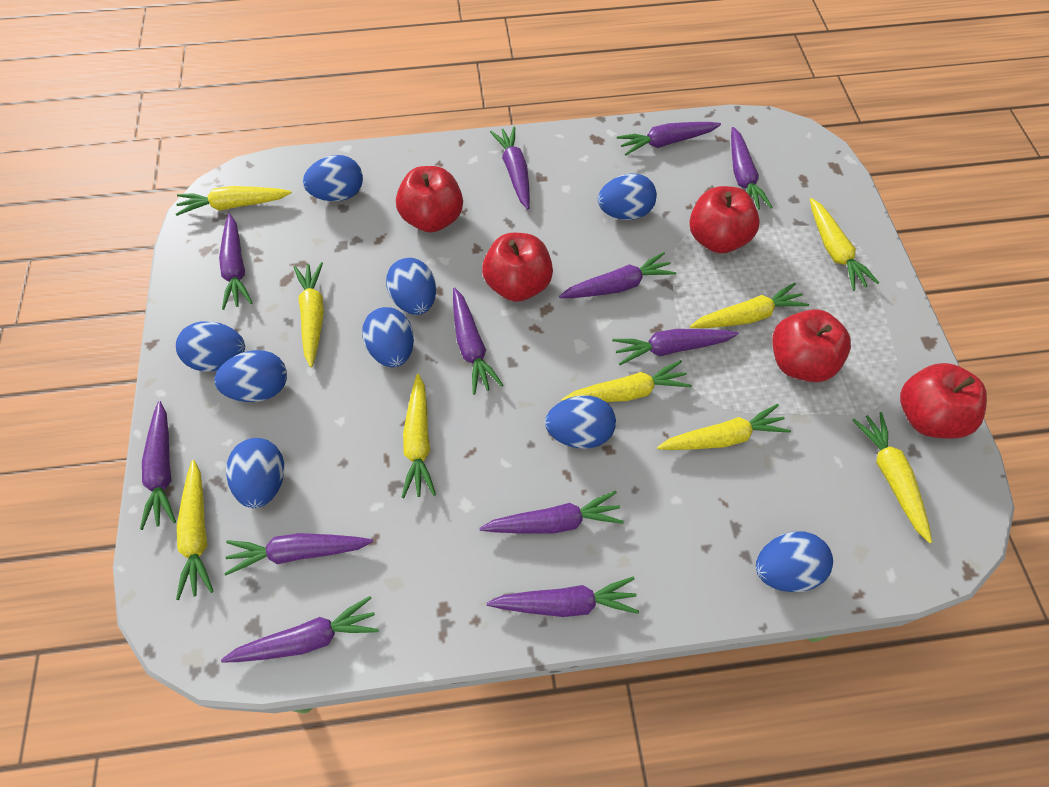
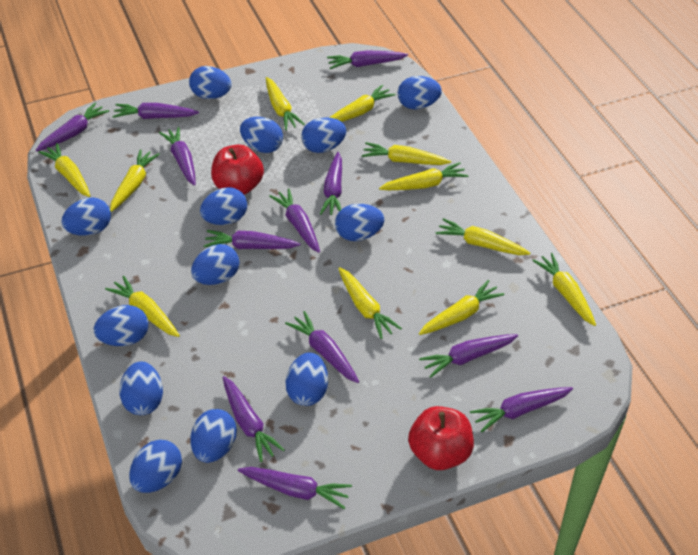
blue egg: [176,321,245,372] [214,350,287,402] [226,438,284,508] [303,155,363,201] [362,307,414,367] [386,258,436,315] [545,395,616,449] [598,173,657,220] [756,531,833,592] = 9 -> [61,197,111,236] [94,305,149,346] [119,362,163,415] [129,440,182,493] [189,66,232,99] [191,244,239,285] [191,409,237,463] [200,187,247,225] [240,117,283,153] [286,353,328,406] [301,117,347,153] [335,204,384,241] [398,76,442,110] = 13
red apple: [396,166,463,233] [482,233,553,302] [689,186,760,254] [772,309,851,382] [900,363,987,439] = 5 -> [211,145,264,195] [408,406,474,470] = 2
yellow carrot: [176,186,292,216] [176,460,214,600] [294,262,324,367] [401,374,436,498] [561,360,692,402] [657,404,791,450] [690,283,809,328] [810,198,879,291] [852,412,932,543] = 9 -> [38,143,90,197] [105,276,180,337] [110,149,160,212] [266,77,305,130] [329,85,396,122] [338,267,402,339] [362,142,451,165] [379,162,468,190] [419,280,505,335] [436,218,530,255] [532,253,596,326] = 11

